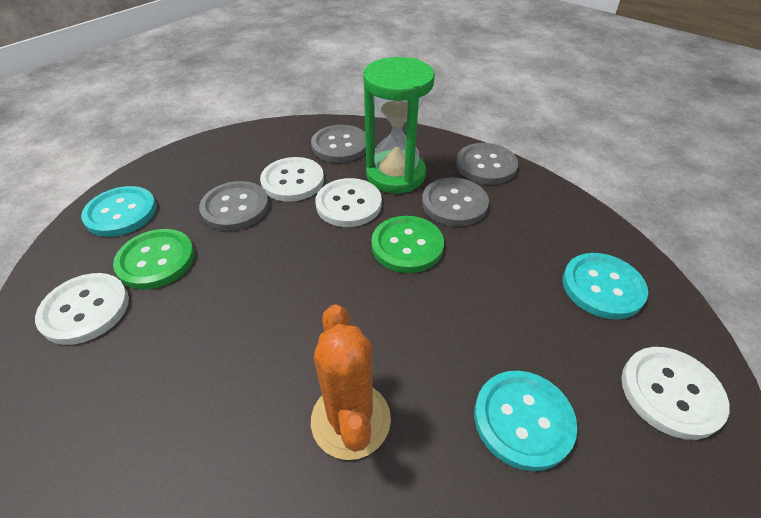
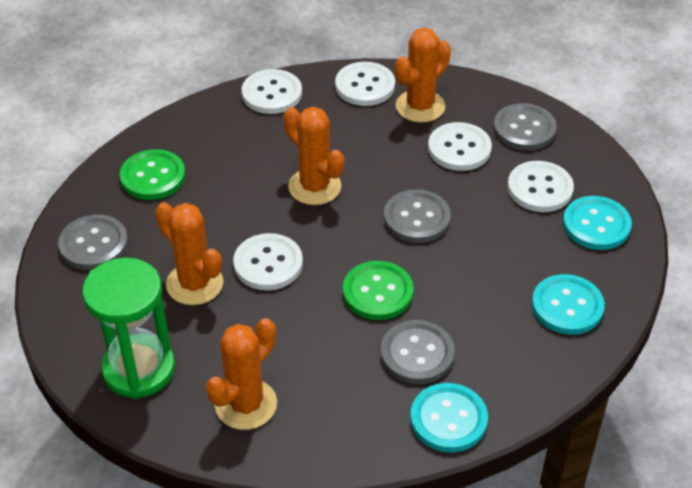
orange cactus: [311,304,391,460] = 1 -> [155,202,223,305] [206,318,277,430] [284,107,344,205] [395,28,451,123] = 4
white button: [35,273,129,345] [260,157,324,202] [315,178,382,227] [621,347,729,440] = 4 -> [233,233,303,290] [242,69,302,114] [335,62,395,106] [428,122,492,171] [507,161,574,212] = 5

